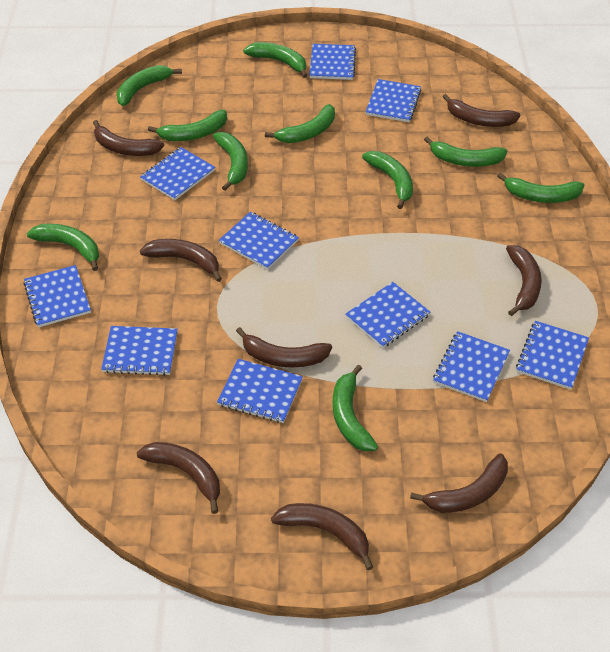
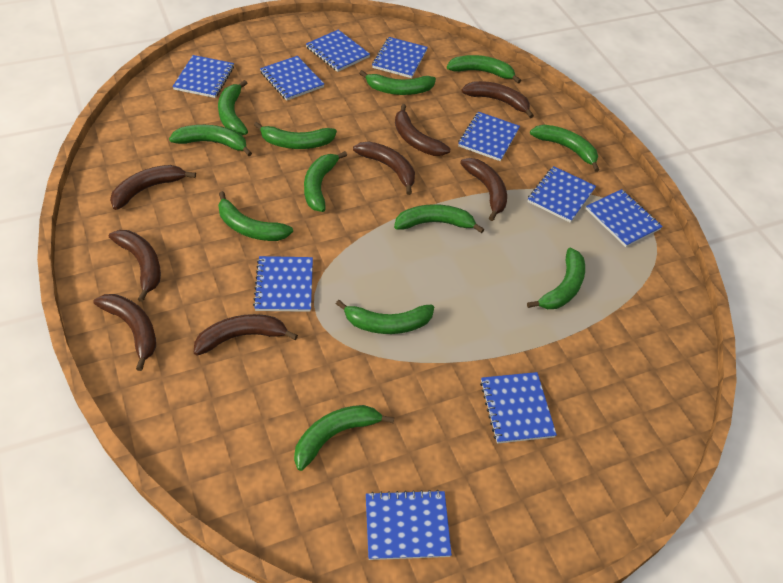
green banana: [27,224,99,271] [117,65,182,106] [148,110,227,141] [213,132,248,191] [243,42,307,78] [265,104,335,143] [333,365,378,451] [362,151,413,209] [424,137,507,167] [497,173,584,203] = 10 -> [169,125,252,156] [218,80,248,135] [218,191,293,241] [254,122,337,149] [294,405,394,471] [304,151,347,212] [336,300,434,334] [359,70,436,95] [394,204,485,233] [447,55,521,84] [527,248,585,309] [530,125,599,172] = 12

